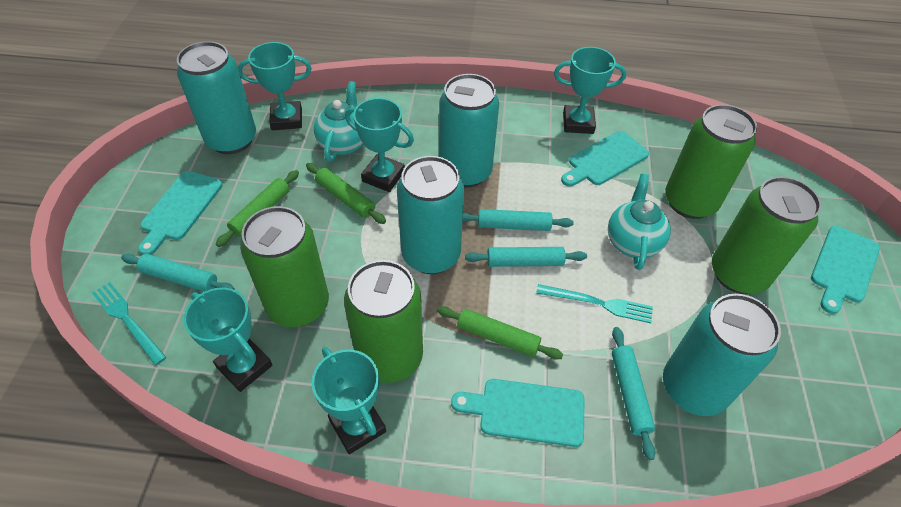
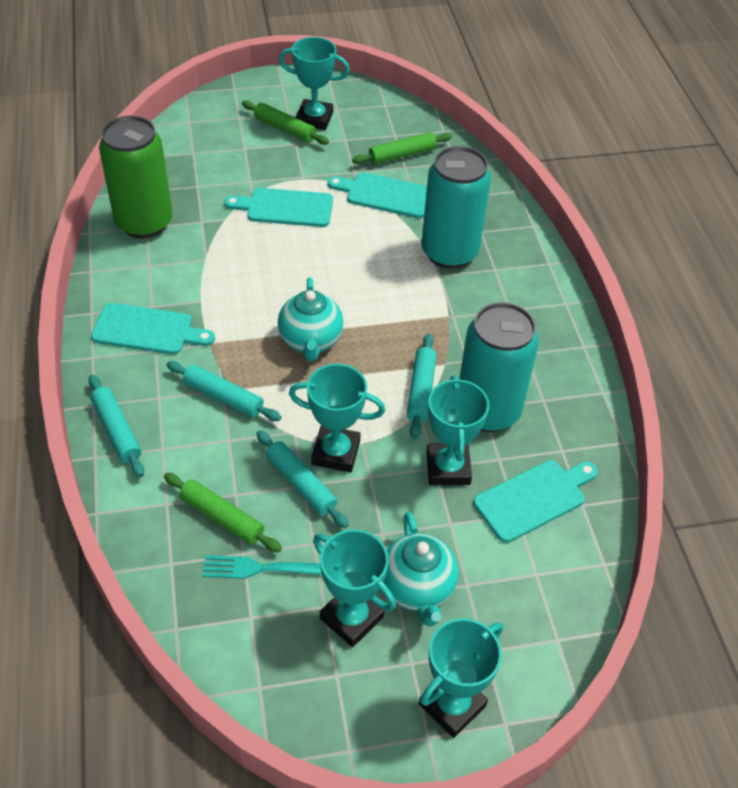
green can: [240,206,329,327] [344,260,423,383] [665,104,757,219] [712,176,821,294] = 4 -> [99,116,173,239] = 1
turquoise can: [177,41,256,154] [397,156,464,274] [439,74,499,188] [663,294,781,416] = 4 -> [421,146,491,269] [459,302,539,432] = 2
turquoise fork: [92,282,166,365] [536,284,653,323] = 2 -> [202,555,322,579] = 1

